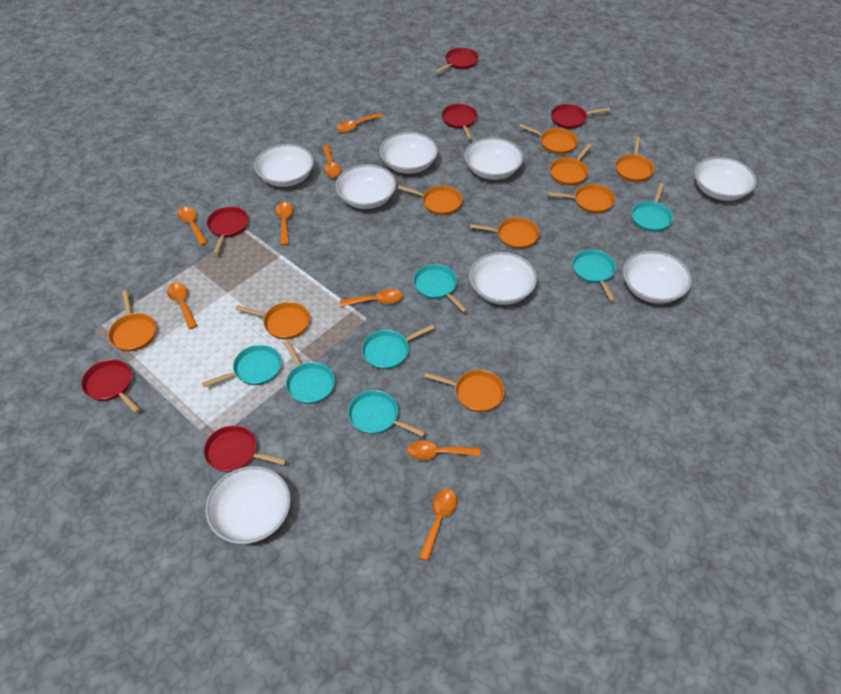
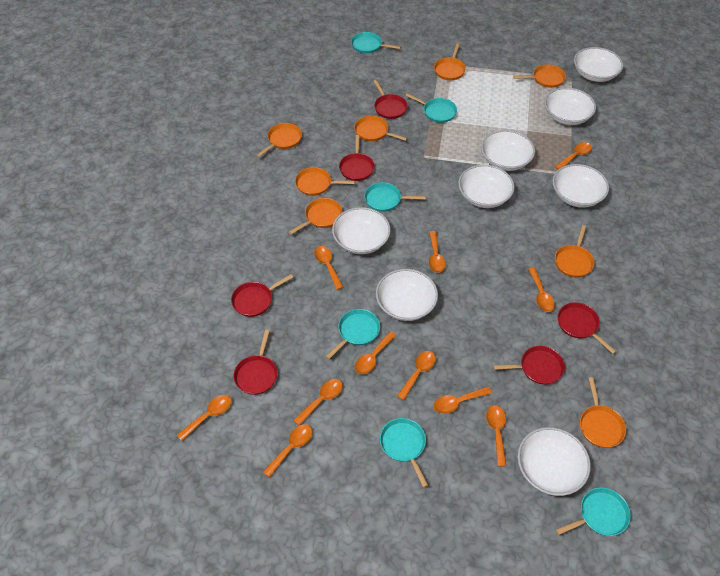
orange pan: [108,290,156,351] [235,302,310,339] [398,185,462,215] [424,370,505,412] [470,217,539,249] [519,124,578,154] [548,184,615,213] [549,144,592,186] [615,137,654,182] = 9 -> [257,123,302,157] [289,198,343,235] [295,167,355,196] [354,116,408,141] [434,43,466,80] [513,64,566,88] [555,225,595,278] [580,377,626,448] = 8
orange spoon: [167,282,197,329] [177,207,208,246] [275,202,293,245] [322,145,341,177] [337,113,383,132] [340,289,402,307] [407,440,480,460] [418,489,457,561] = 8 -> [177,395,231,441] [263,424,312,478] [293,379,343,426] [314,246,343,290] [355,331,396,374] [397,351,436,400] [429,231,446,273] [434,387,492,414] [486,405,506,467] [528,267,555,312] [555,142,592,170] = 11
turquoise pan: [202,345,281,387] [284,340,335,404] [348,390,425,437] [362,324,434,369] [413,264,467,313] [572,249,616,302] [631,183,673,232] = 7 -> [326,309,380,359] [351,32,401,54] [364,182,426,212] [380,418,428,488] [406,93,457,123] [556,487,631,536] = 6

